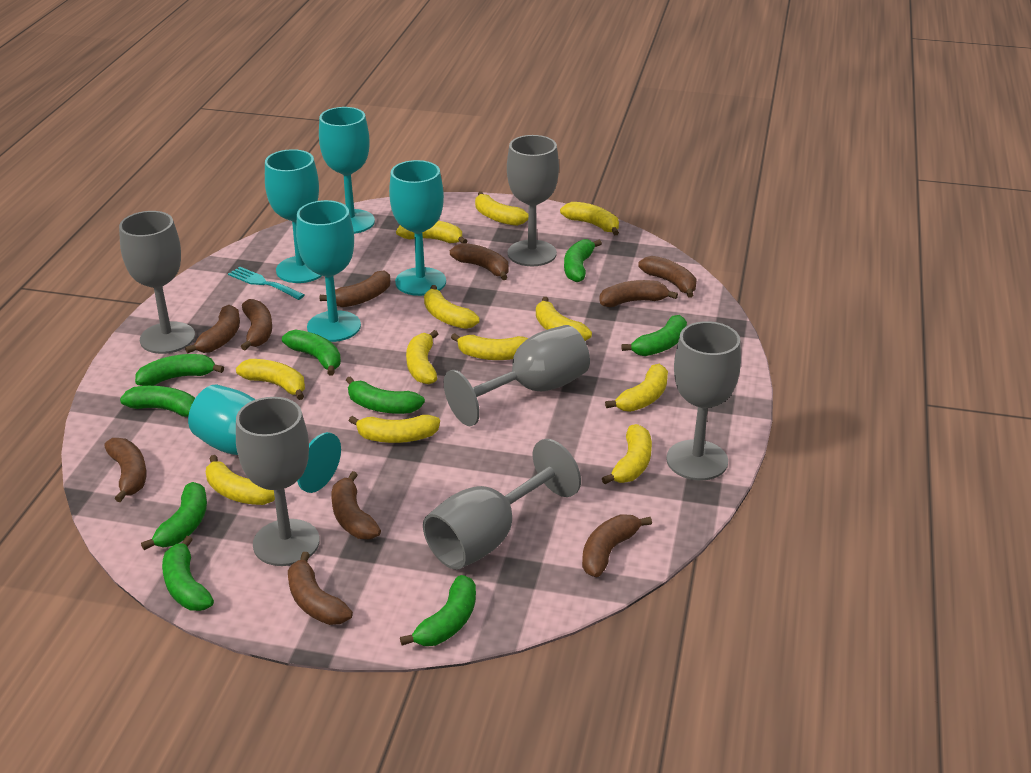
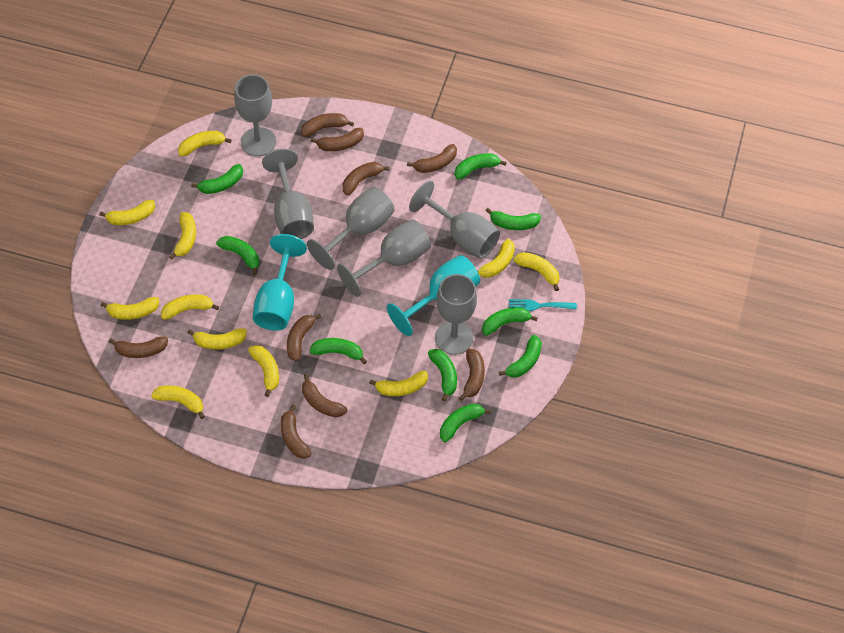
brown banana: [104,438,147,502] [185,305,240,353] [241,299,272,350] [288,552,353,625] [320,270,390,307] [331,471,381,539] [450,243,509,280] [582,515,652,577] [599,280,678,307] [638,256,696,298] = 10 -> [109,336,168,358] [281,404,312,459] [287,314,321,361] [301,113,354,137] [302,374,347,417] [311,128,364,151] [343,162,390,195] [407,144,457,173] [459,349,485,401] = 9
turquoise goblet: [188,384,341,493] [265,149,322,283] [296,200,361,342] [319,107,375,234] [389,160,446,296] = 5 -> [253,234,307,331] [387,255,480,336] = 2
yellow banana: [206,455,275,505] [236,359,305,400] [349,415,440,443] [396,221,467,243] [406,330,438,384] [424,285,480,329] [451,333,528,360] [475,191,528,226] [536,297,592,341] [560,202,619,235] [602,424,652,484] [605,364,668,412] = 12 -> [99,200,155,225] [101,297,159,320] [151,385,205,419] [161,294,219,320] [169,212,196,260] [178,131,232,156] [188,328,247,350] [248,345,279,397] [369,371,428,396] [478,239,515,278] [514,252,559,291] = 11

